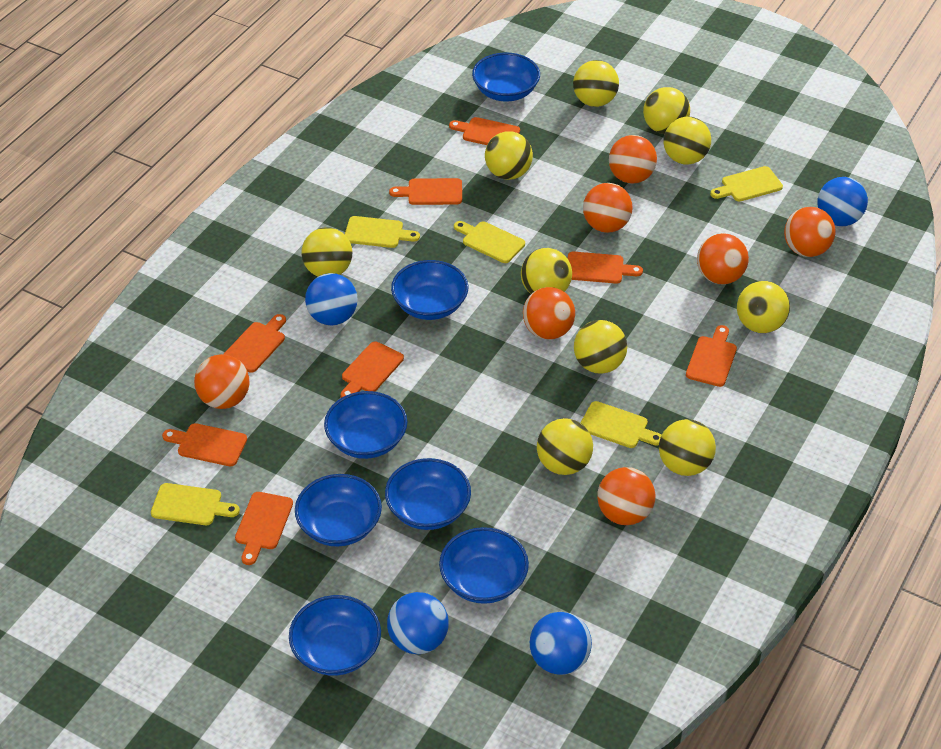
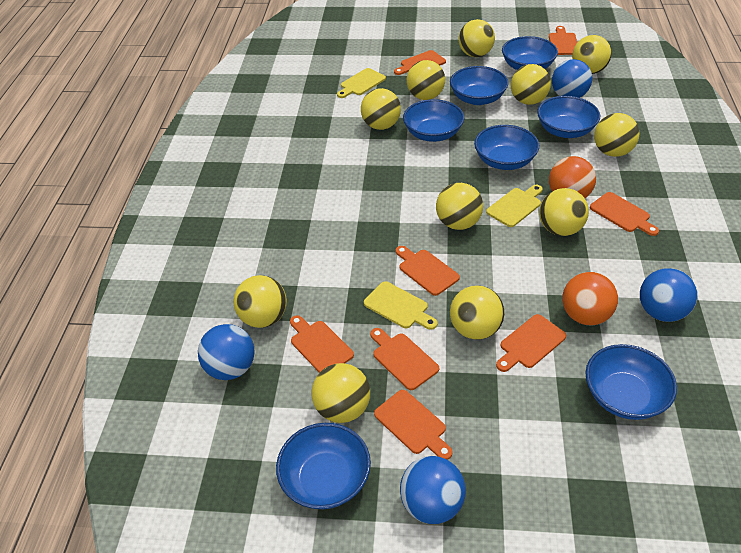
orange ball: [194,354,249,409] [523,287,575,340] [583,183,633,233] [597,467,655,525] [609,135,657,184] [697,233,749,285] [784,207,836,257] = 7 -> [549,156,596,198] [562,272,618,326] = 2
yellow ball: [301,227,352,277] [485,131,533,180] [521,248,572,294] [537,418,593,475] [573,60,619,107] [574,320,627,374] [643,87,690,134] [659,419,716,476] [663,117,711,165] [737,281,790,333] = 10 -> [234,275,287,328] [312,363,370,423] [361,88,401,130] [407,60,445,100] [436,183,483,230] [450,285,504,340] [459,19,495,57] [511,64,551,105] [539,188,589,236] [572,35,612,74] [594,113,639,157] = 11
yellow cutting board: [151,483,240,525] [344,216,420,248] [454,221,525,263] [580,401,661,448] [710,166,783,202] = 5 -> [337,68,386,98] [364,281,437,330] [486,185,543,227] = 3

